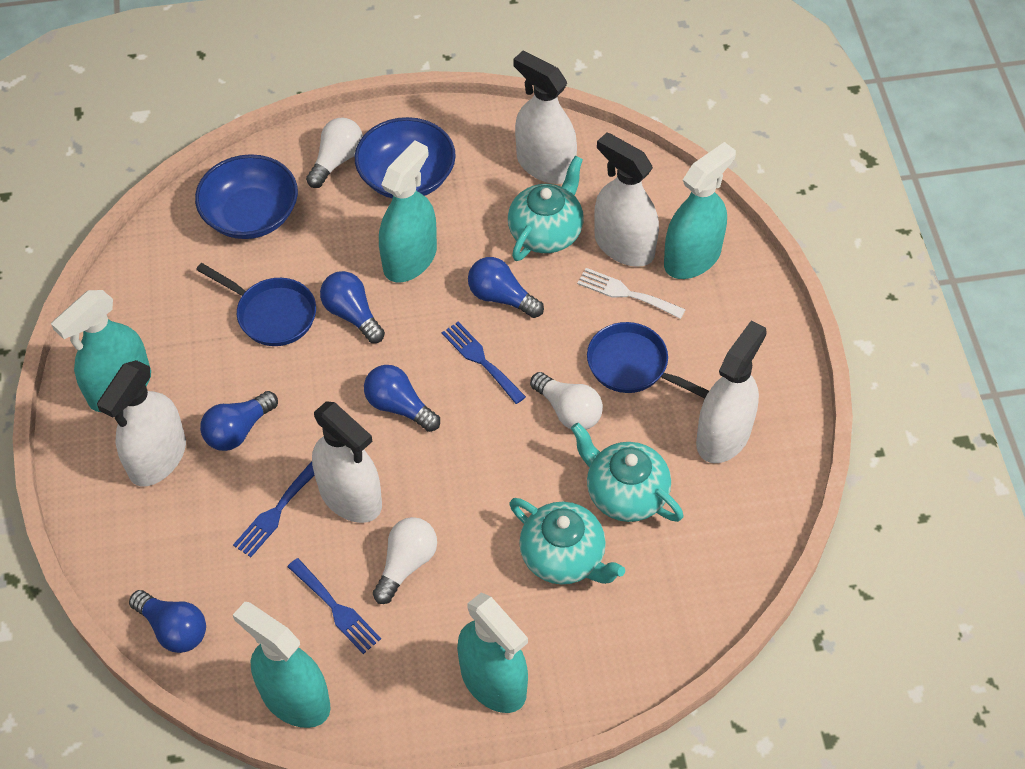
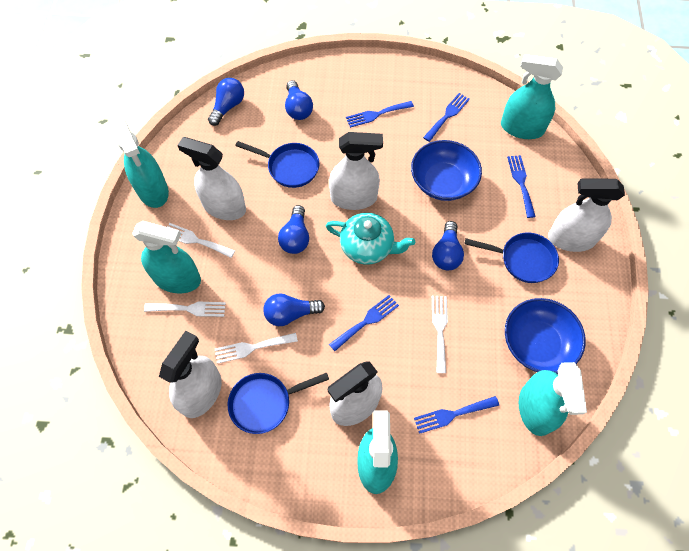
blue fork: [233,461,314,557] [287,558,381,654] [442,322,526,404] = 3 -> [329,295,399,351] [346,101,414,128] [414,396,499,434] [423,93,470,142] [507,155,536,218] = 5
blue pan: [196,263,316,346] [587,322,709,398] = 2 -> [228,372,329,434] [235,141,319,188] [465,233,559,283] = 3
turquoise teapot: [508,156,584,261] [509,498,625,585] [571,422,683,522] = 3 -> [326,213,415,265] = 1
white fork: [577,268,686,319] = 1 -> [144,302,226,317] [167,223,235,258] [215,333,298,364] [432,296,448,373] = 4
white light bulb: [306,118,363,188] [373,517,437,604] [530,372,603,430] = 3 -> none = 0

